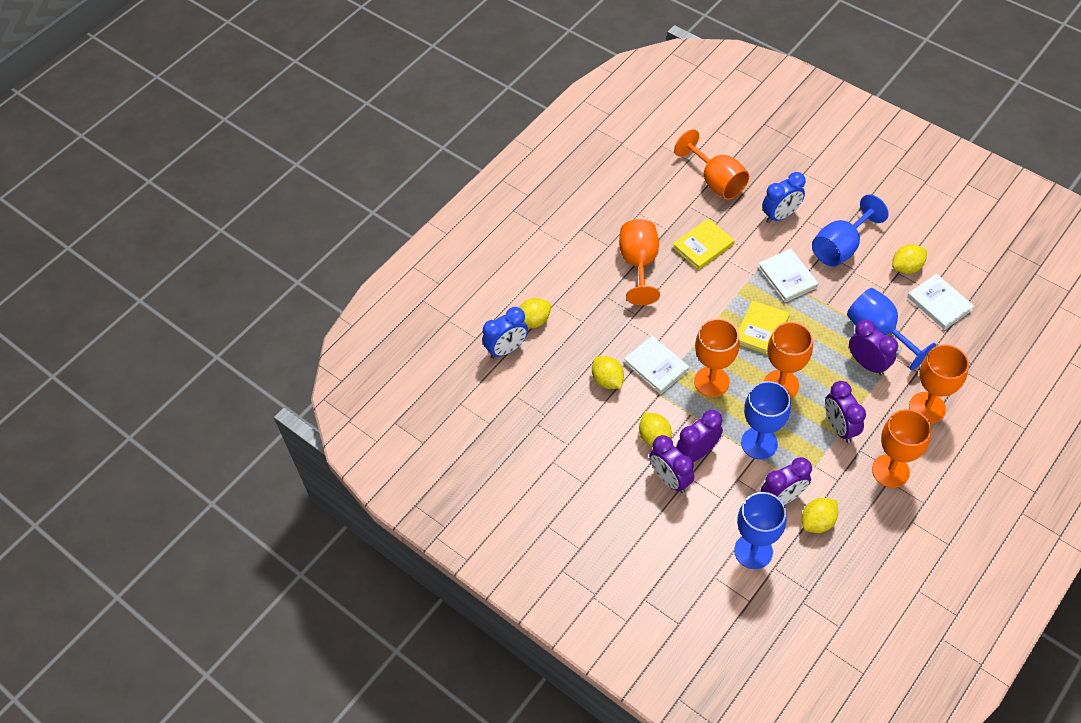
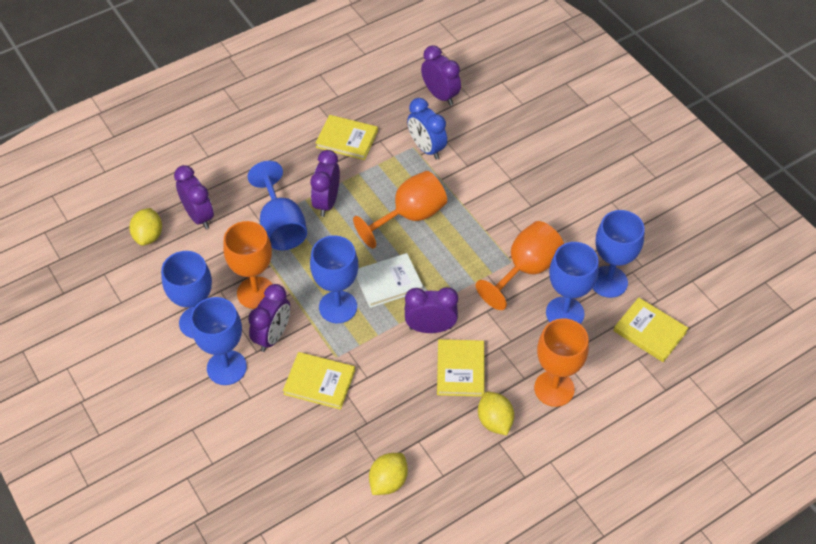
blue clock: [482,307,528,359] [762,172,806,223] = 2 -> [407,98,447,159] = 1
blue goblet: [734,492,786,569] [741,381,791,459] [812,194,889,267] [847,288,936,370] = 4 -> [161,251,212,338] [191,297,247,385] [248,161,307,250] [310,235,358,323] [546,242,599,324] [592,210,645,298] = 6
orange goblet: [619,219,660,305] [674,129,749,200] [694,318,740,397] [764,322,813,398] [872,409,931,488] [909,345,969,424] = 6 -> [223,221,272,309] [353,171,447,249] [476,221,564,310] [534,318,589,407] = 4
white book: [624,336,689,394] [758,248,819,302] [907,274,974,330] = 3 -> [356,253,423,308] = 1
yellow book: [672,218,734,270] [738,300,790,355] = 2 -> [283,352,355,410] [315,115,378,160] [437,339,485,397] [613,298,688,362] = 4
yellow lemon: [519,298,551,328] [592,356,624,389] [639,412,672,447] [802,498,838,533] [892,244,927,274] = 5 -> [129,208,162,246] [369,453,408,495] [478,392,514,435] = 3

